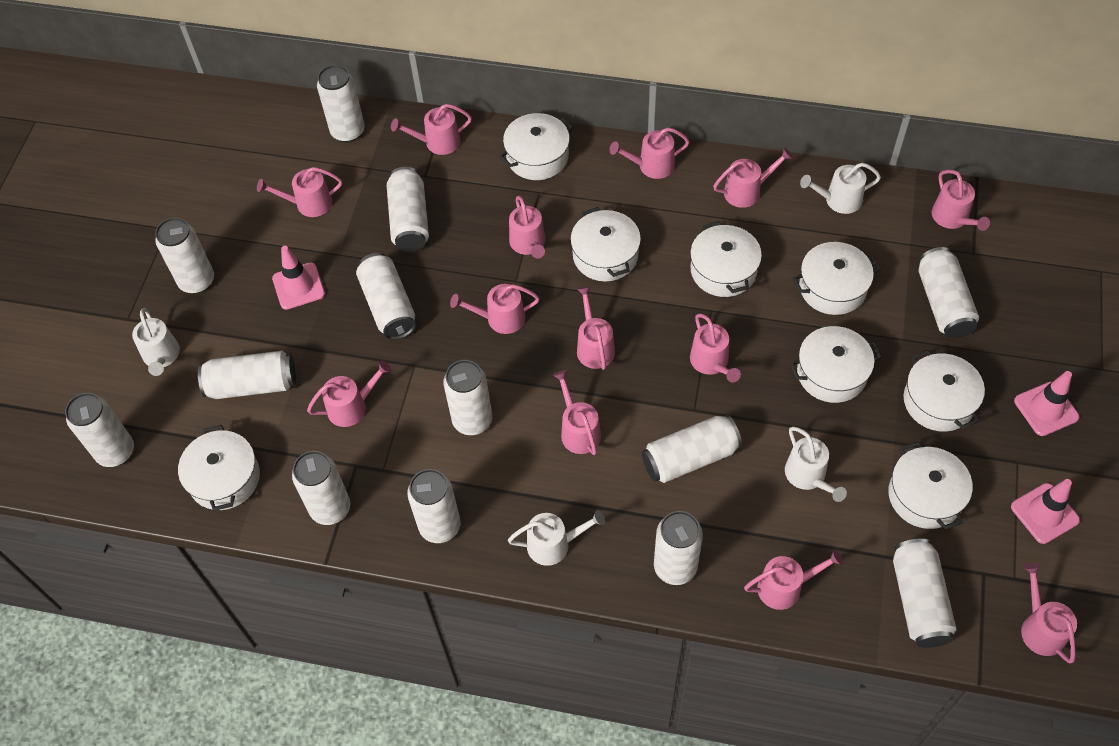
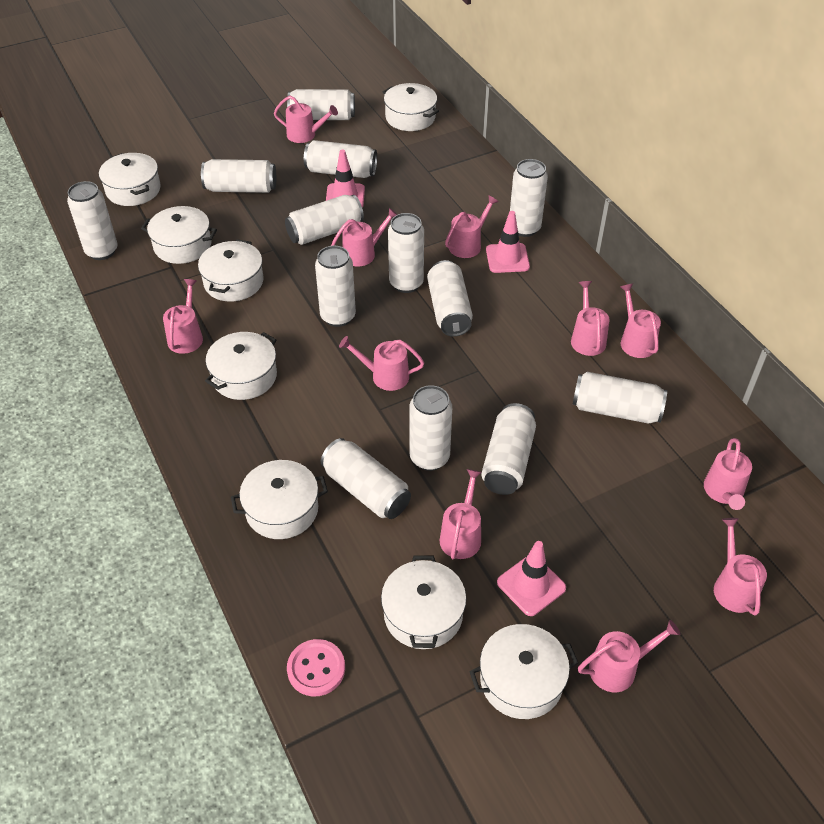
pink button: none = 0 -> [287,639,345,697] = 1
pink watering can: [257,167,342,217] [307,360,391,427] [391,104,472,155] [450,284,540,334] [509,196,545,259] [553,370,601,455] [577,286,615,370] [610,127,690,179] [690,313,741,383] [713,148,793,208] [744,550,843,610] [932,169,990,231] [1021,562,1077,663] = 13 -> [163,279,203,354] [274,96,338,143] [331,208,398,266] [339,336,424,391] [440,469,482,559] [445,195,499,258] [571,281,610,356] [578,620,681,692] [620,284,661,358] [704,438,752,510] [714,518,767,616] = 11
white watering can: [132,308,180,376] [508,510,605,566] [785,427,847,502] [800,163,881,214] = 4 -> none = 0

